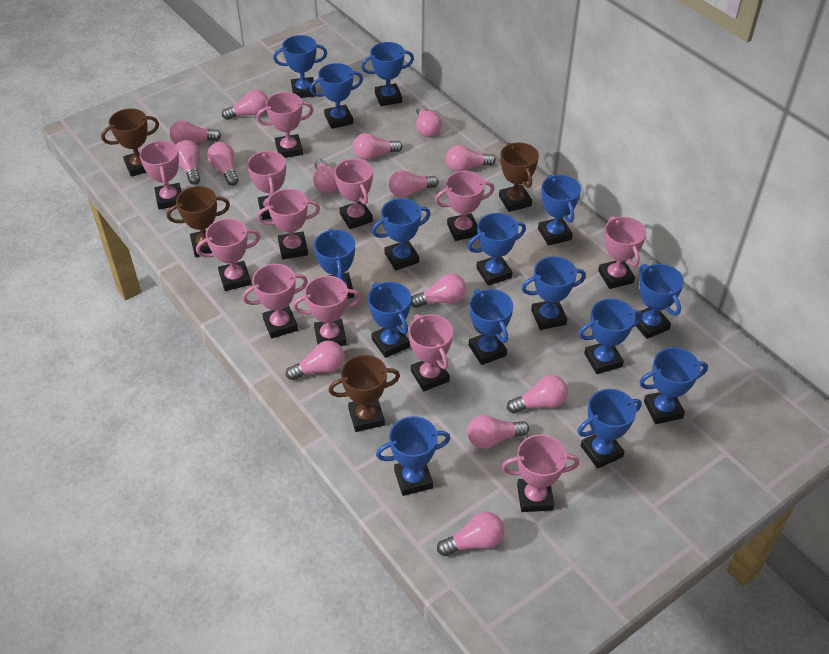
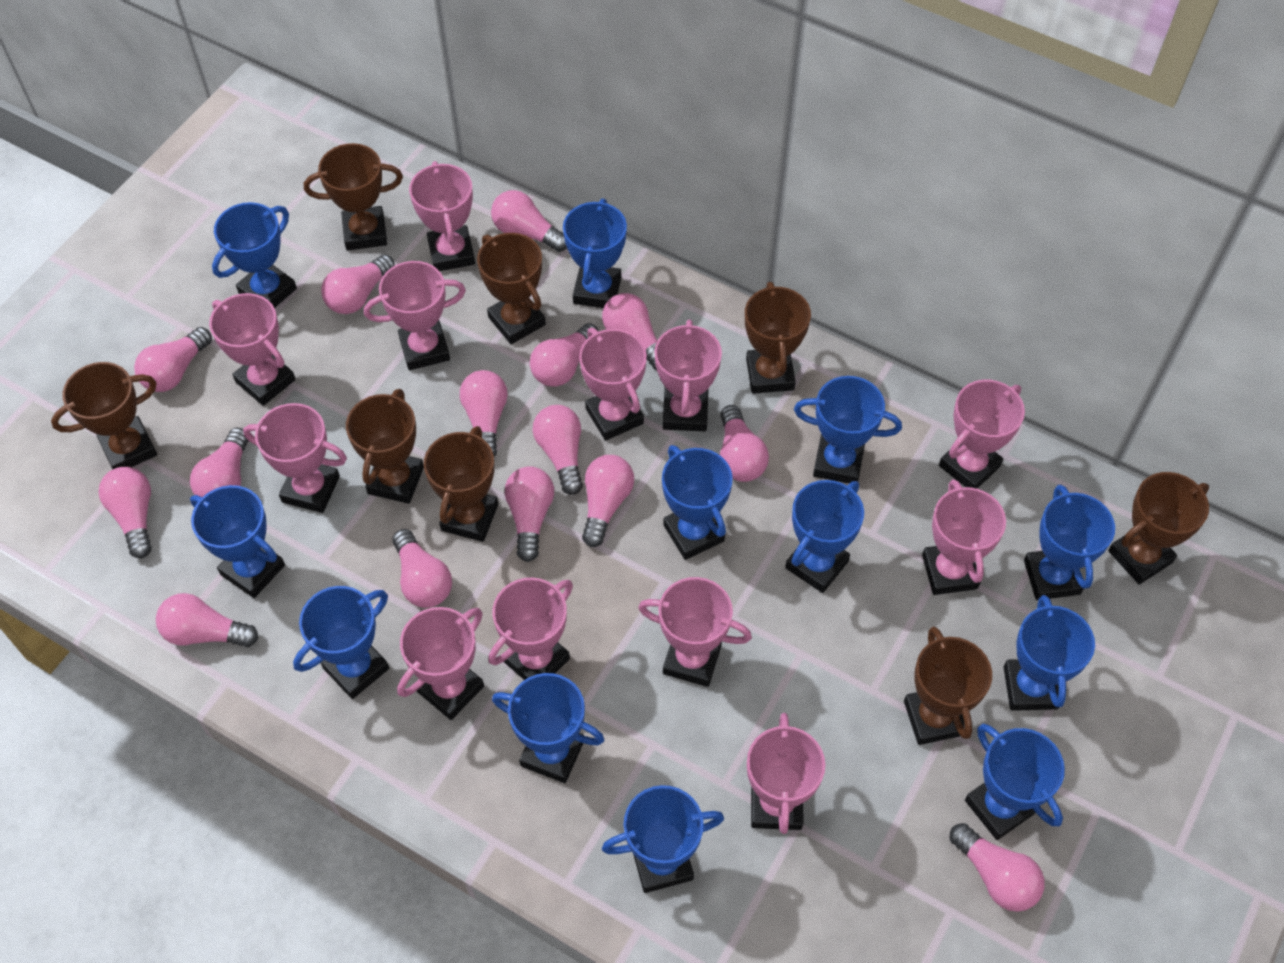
blue trophy: [273,35,327,98] [310,63,363,129] [314,228,355,299] [361,42,414,106] [368,282,411,358] [372,198,431,270] [376,416,451,496] [468,213,526,286] [469,289,513,365] [521,256,586,330] [538,175,581,246] [578,389,642,469] [579,298,643,374] [635,264,684,339] [639,347,708,424] = 15 -> [190,485,285,598] [212,202,297,308] [293,586,389,699] [492,673,604,783] [563,199,627,308] [602,785,724,893] [662,445,733,560] [785,480,864,593] [794,376,902,484] [965,724,1065,840] [1004,595,1095,711] [1024,485,1115,600] = 12
brown trophy: [101,108,159,177] [167,186,230,257] [329,355,400,432] [499,143,539,212] = 4 -> [51,362,157,469] [304,143,403,251] [346,389,424,504] [424,426,498,542] [477,233,546,344] [745,282,811,394] [904,627,992,745] [1108,472,1209,585] = 8
pink light bulb: [169,120,221,144] [176,140,200,185] [207,142,239,186] [222,90,268,120] [286,341,344,380] [313,159,338,193] [353,133,403,160] [389,170,439,198] [411,274,466,308] [416,105,442,137] [437,512,504,556] [446,145,496,172] [467,415,529,449] [507,375,568,413] = 14 -> [98,467,152,558] [134,327,212,392] [156,593,258,647] [190,428,249,497] [321,254,395,314] [392,529,452,608] [460,370,508,457] [491,190,567,252] [505,466,554,562] [530,323,599,387] [532,405,583,495] [582,455,634,547] [602,293,658,370] [720,405,769,482] [950,823,1045,912] = 15

